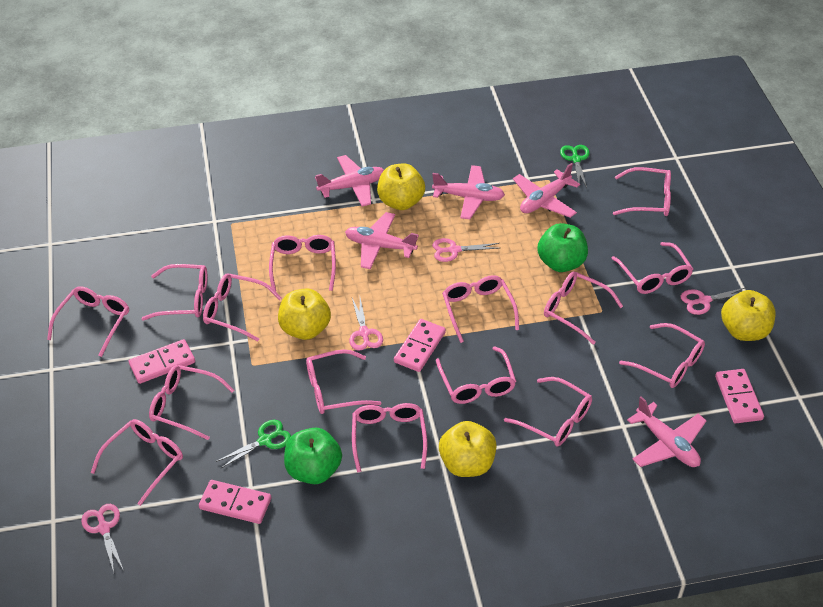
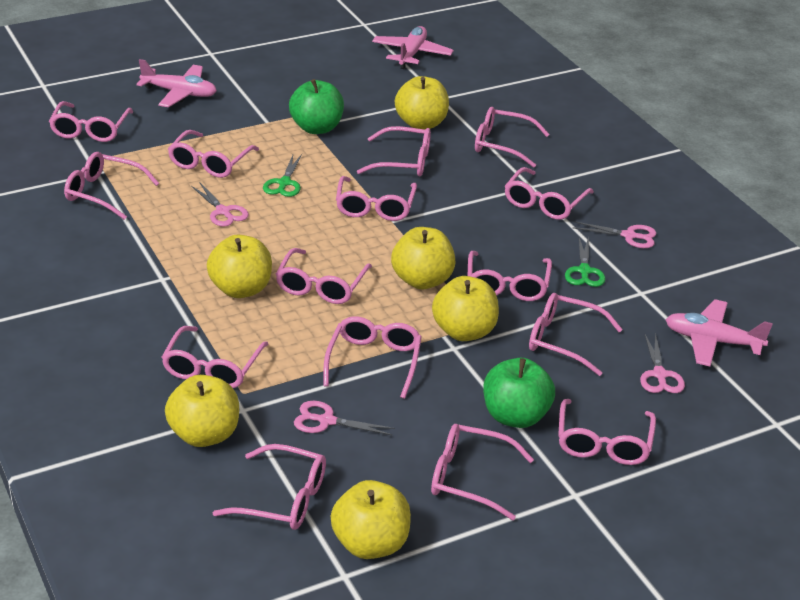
pink domino: [129,339,195,384] [199,480,271,524] [394,319,446,372] [715,369,764,423] = 4 -> none = 0
pink plane: [315,155,384,207] [345,212,419,269] [432,165,505,219] [513,163,580,218] [627,396,707,467] = 5 -> [136,59,217,107] [372,26,454,69] [665,299,773,366] = 3
yellow apple: [278,288,331,340] [377,163,425,210] [439,421,497,477] [721,290,776,341] = 4 -> [165,375,239,447] [207,235,272,298] [331,480,411,559] [391,227,456,289] [395,76,449,129] [432,276,499,341] = 6

